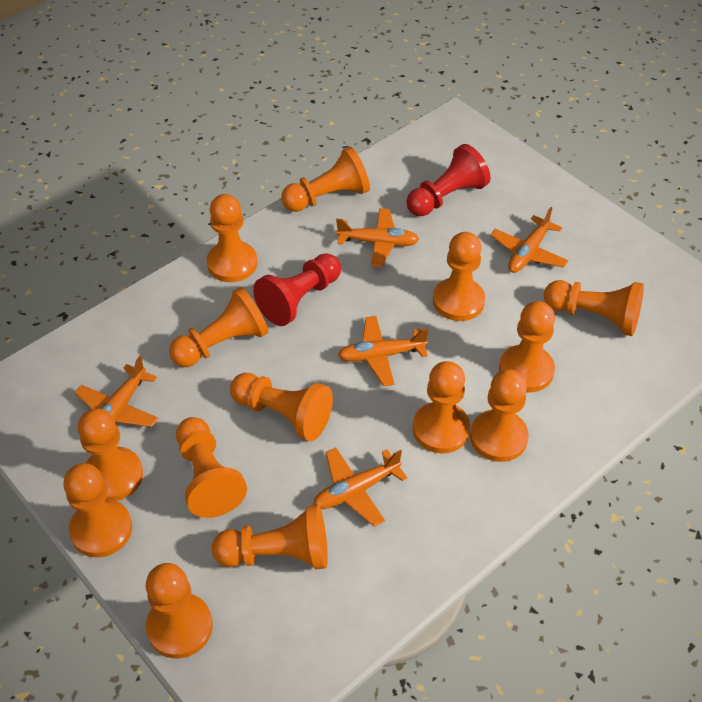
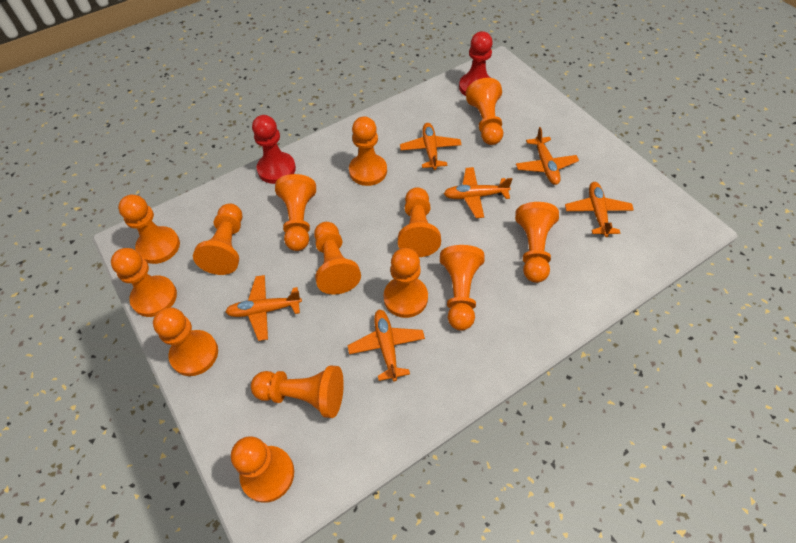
orange plane: [75,356,159,427] [313,448,407,527] [336,208,420,267] [338,316,429,386] [490,207,569,273] = 5 -> [225,275,302,341] [347,309,425,382] [400,123,462,170] [444,167,513,218] [516,127,579,185] [565,182,634,237] = 6

